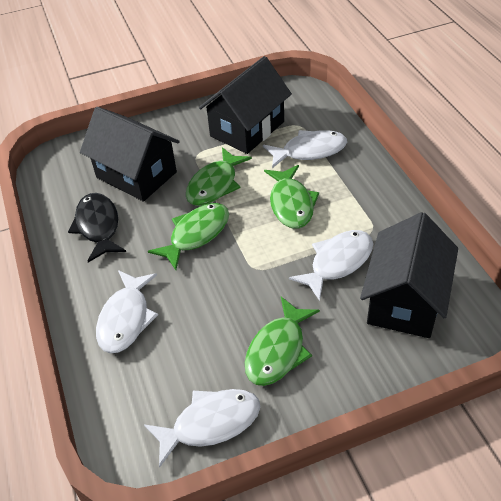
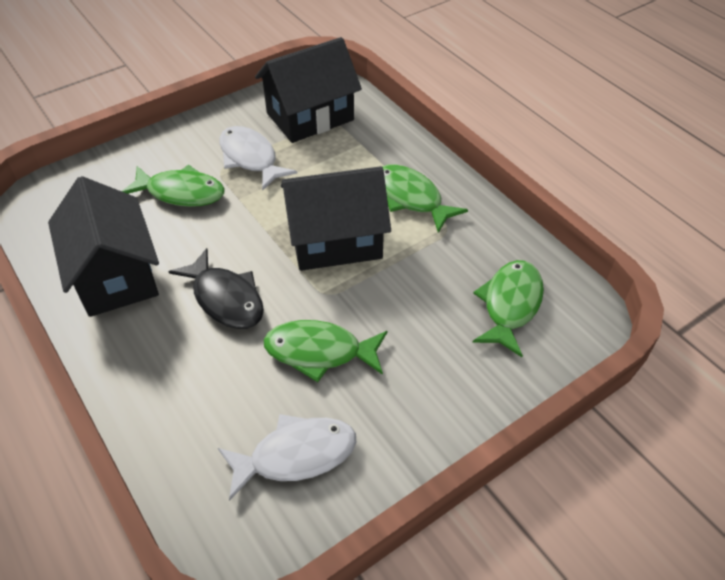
white fish: [96,270,158,354] [144,389,260,468] [263,130,347,168] [289,230,373,301] = 4 -> [218,414,356,501] [220,126,297,191] = 2

